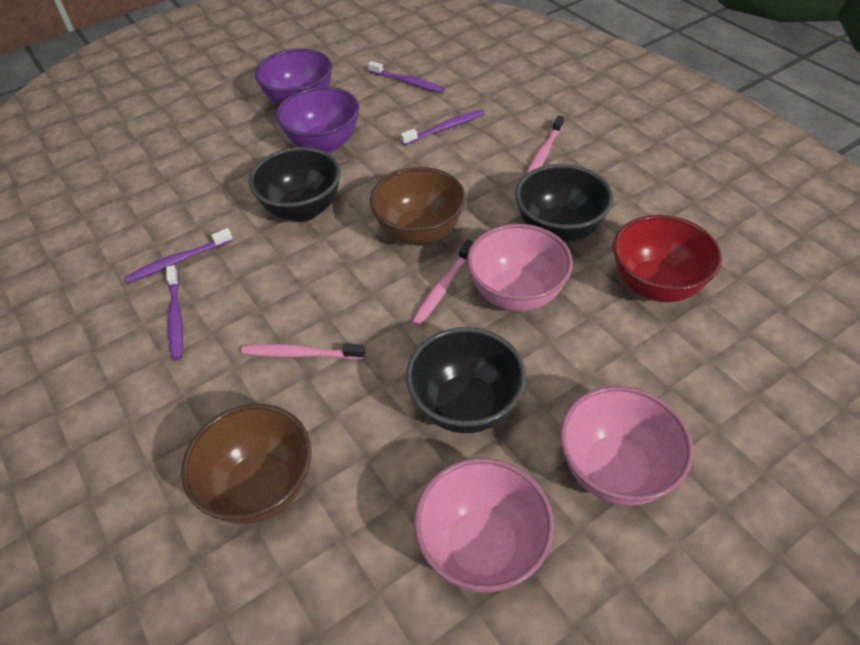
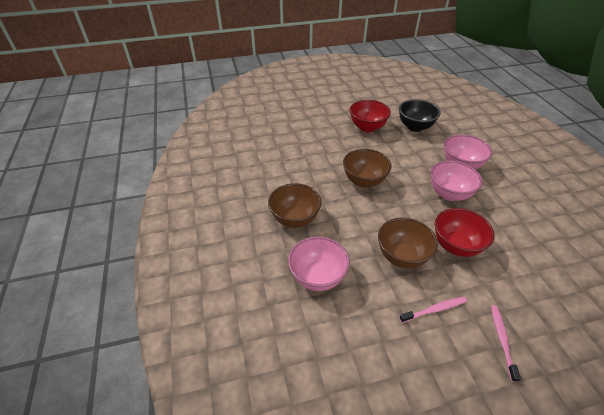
black bowl: [249,147,341,222] [406,327,526,433] [515,164,613,243] = 3 -> [399,99,441,132] = 1
brown bowl: [181,404,311,524] [370,167,466,245] = 2 -> [268,183,322,228] [343,149,392,188] [378,218,438,268] = 3
pink toothbrush: [241,344,365,359] [412,240,473,326] [526,115,564,174] = 3 -> [399,297,467,323] [491,305,521,382] = 2
purple bowl: [255,49,332,105] [276,87,359,153] = 2 -> none = 0
purple toothbrush: [125,228,233,283] [166,265,183,360] [368,61,445,93] [401,110,485,145] = 4 -> none = 0
red bowl: [613,215,722,302] = 1 -> [350,100,391,132] [435,208,495,257] = 2

